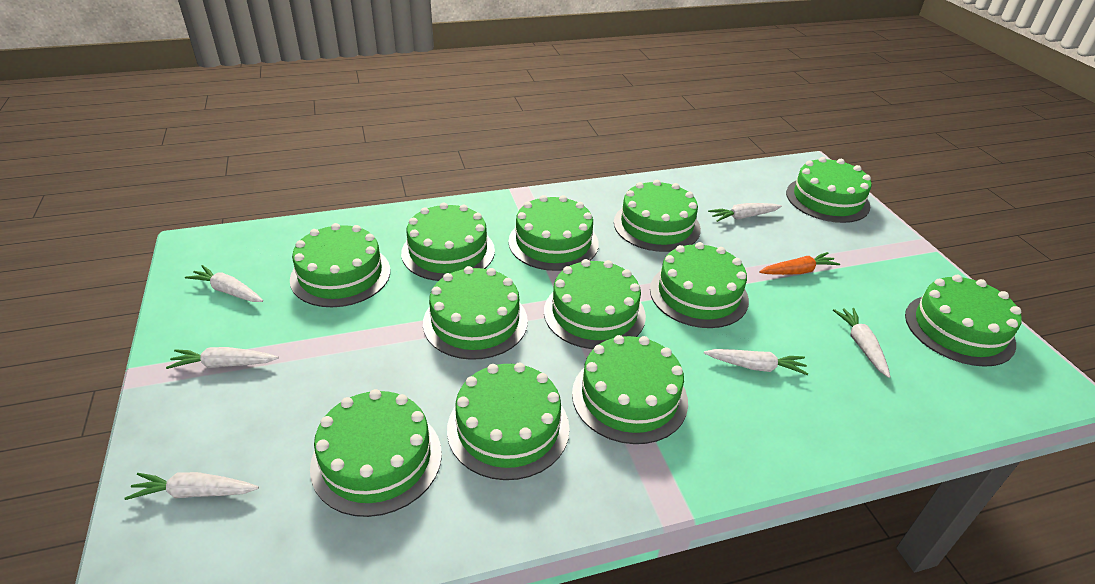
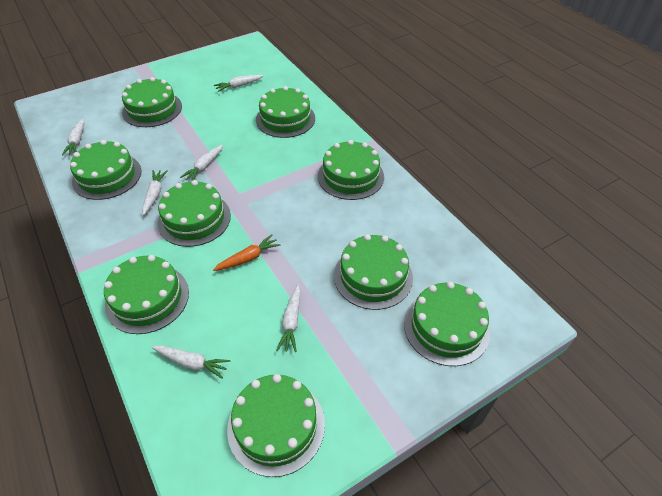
green cake: [290,223,390,307] [310,389,442,517] [401,203,495,281] [423,266,528,360] [447,363,570,480] [508,195,599,271] [544,259,646,349] [572,335,688,444] [614,180,701,252] [650,242,749,328] [786,157,872,223] [905,275,1022,367] = 12 -> [70,140,141,200] [104,255,189,334] [122,77,182,127] [158,180,231,247] [227,374,325,477] [256,86,315,138] [318,140,384,200] [334,234,413,310] [404,282,490,366] = 9

